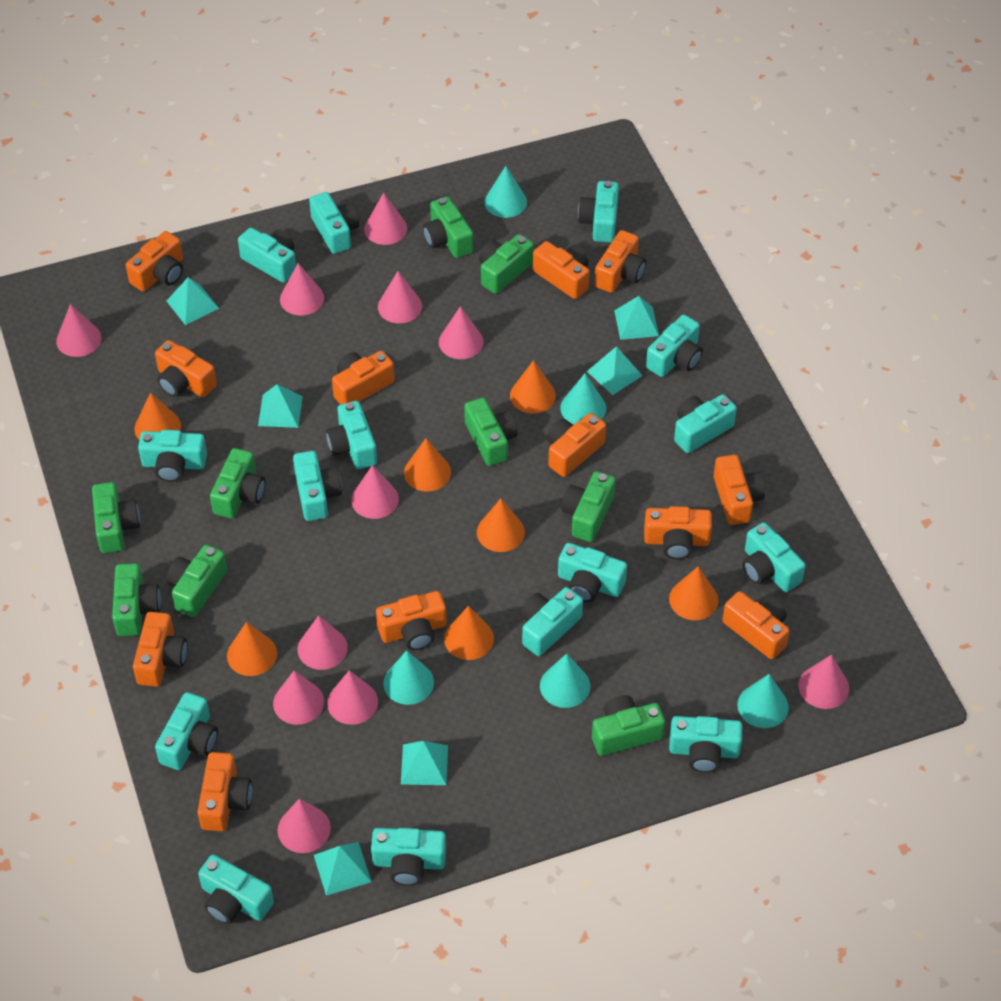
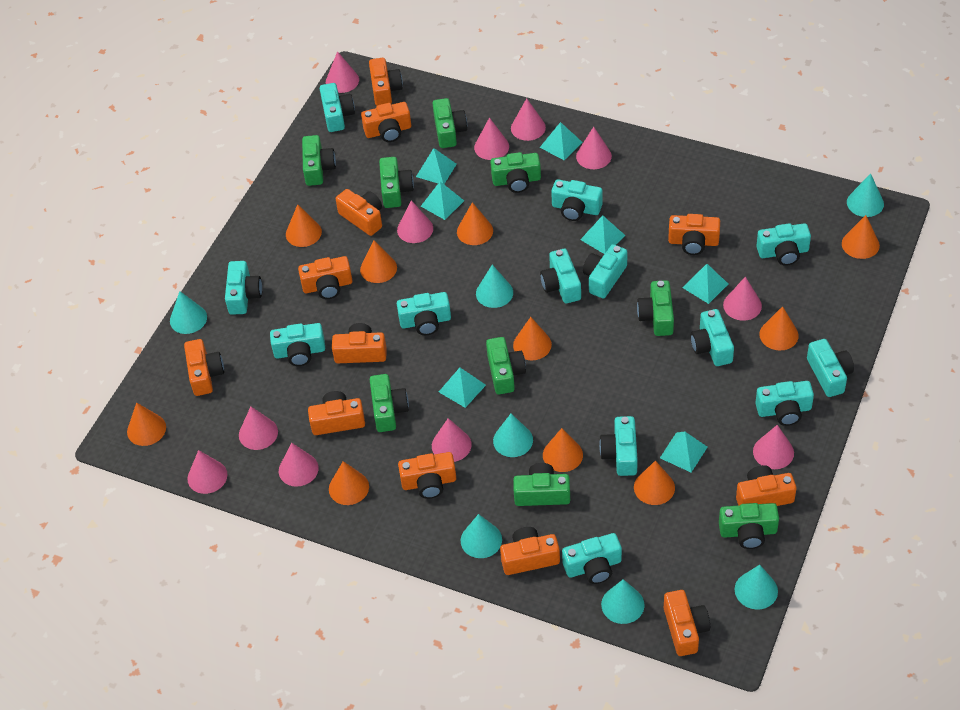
orange cone: [134,392,181,440] [227,622,277,676] [404,438,451,492] [444,606,494,660] [477,498,525,552] [510,360,556,414] [669,567,719,620] = 7 -> [127,403,166,446] [286,204,322,247] [329,461,369,505] [360,240,397,283] [457,202,493,245] [513,317,552,360] [543,428,583,472] [634,461,675,505] [759,306,799,351] [842,215,880,259] = 10
turquoise camera: [138,430,207,482] [155,692,218,770] [198,855,274,924] [238,228,296,283] [293,451,342,521] [309,192,359,254] [326,401,377,469] [371,828,446,886] [520,587,583,656] [558,543,627,602] [578,181,619,242] [646,315,703,377] [669,716,742,773] [674,394,737,453] [743,522,806,592] = 15 -> [225,261,262,315] [270,323,325,366] [320,83,355,132] [397,292,451,335] [540,249,581,303] [551,179,603,221] [562,533,622,584] [583,244,627,298] [599,416,638,476] [690,309,734,366] [755,381,814,426] [756,223,811,266] [807,339,854,397] = 13
turquoise cone: [383,650,434,705] [484,166,527,218] [540,654,590,708] [560,373,606,424] [737,674,789,728] = 5 -> [170,291,207,334] [461,514,502,558] [476,265,513,308] [493,413,533,457] [601,579,644,624] [735,565,778,610] [847,173,884,217] = 7
turquoise pyramid: [167,278,219,325] [258,384,303,428] [314,842,371,896] [401,741,448,785] [587,346,643,395] [614,296,659,340] = 6 -> [416,148,457,184] [421,181,464,220] [439,368,486,408] [540,122,582,160] [580,215,626,254] [660,432,707,472] [682,264,728,304] = 7

